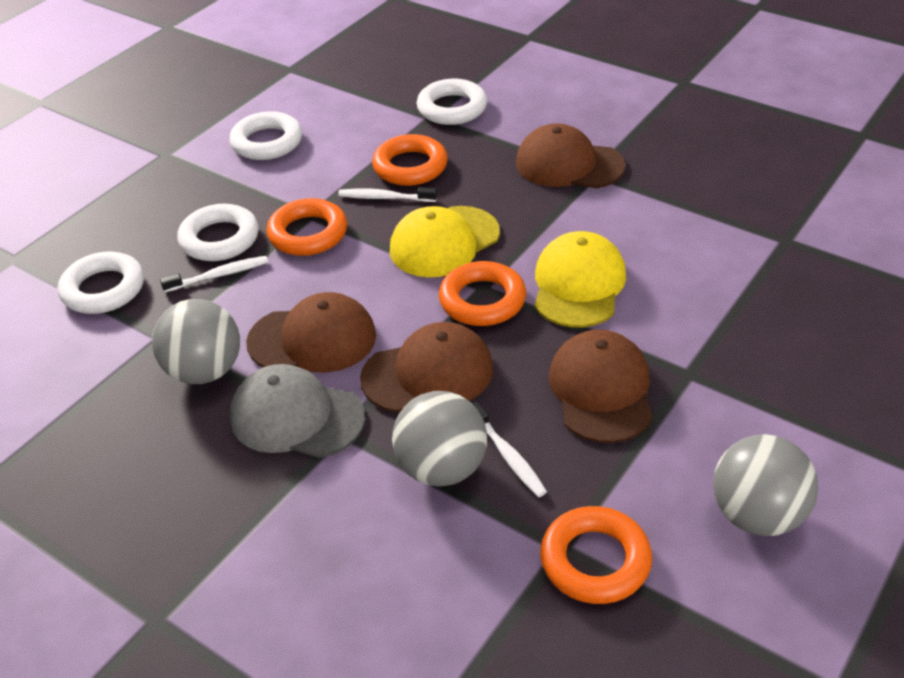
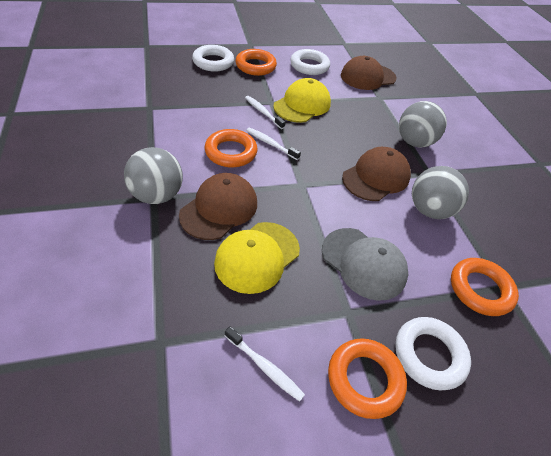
brown cap: [246,292,376,373] [360,322,494,412] [516,123,625,188] [549,330,653,443] = 4 -> [179,173,257,240] [341,56,397,90] [342,147,411,201] = 3
white ring: [58,252,144,314] [177,204,259,261] [230,111,302,160] [417,79,487,125] = 4 -> [192,45,234,72] [290,49,330,75] [395,317,471,390] = 3

